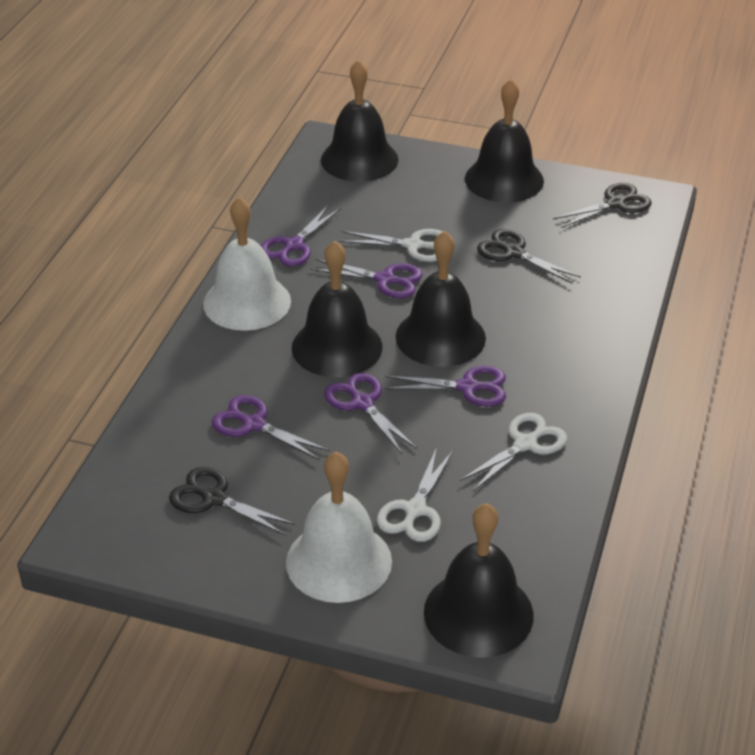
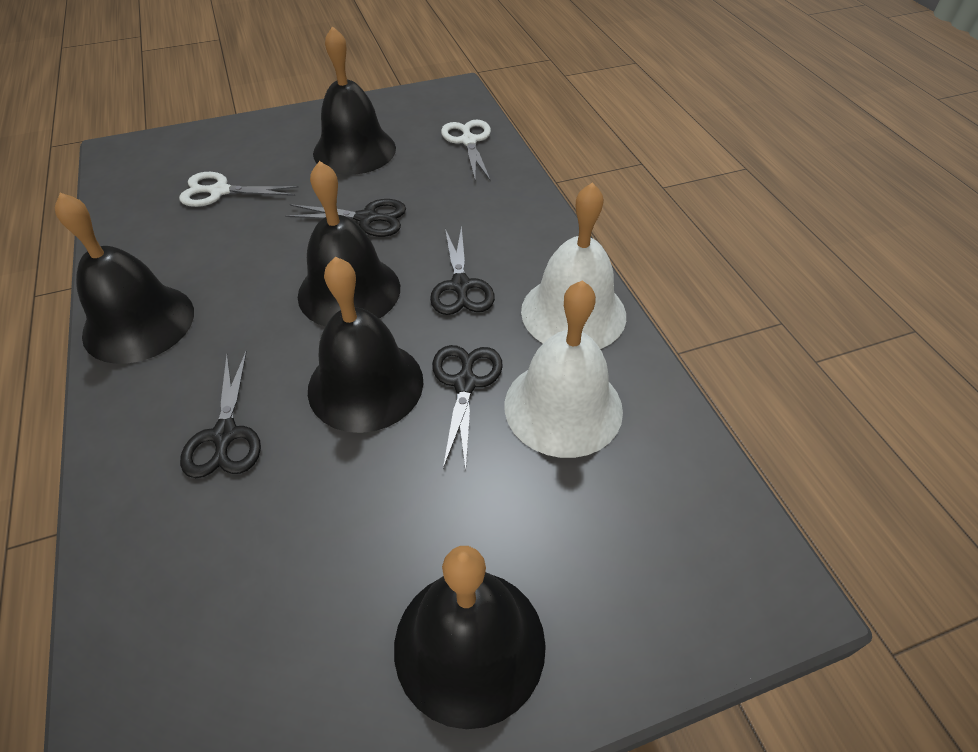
black scissors: [169,467,296,536] [477,229,581,284] [553,183,652,228] = 3 -> [180,350,261,478] [285,199,406,237] [430,225,495,315] [432,345,503,470] = 4
purple scissors: [211,395,330,460] [261,206,341,267] [311,259,423,298] [324,373,417,454] [385,366,506,407] = 5 -> none = 0
white scissors: [339,229,443,262] [377,447,453,542] [460,413,567,491] = 3 -> [179,172,299,207] [441,119,491,181] = 2

